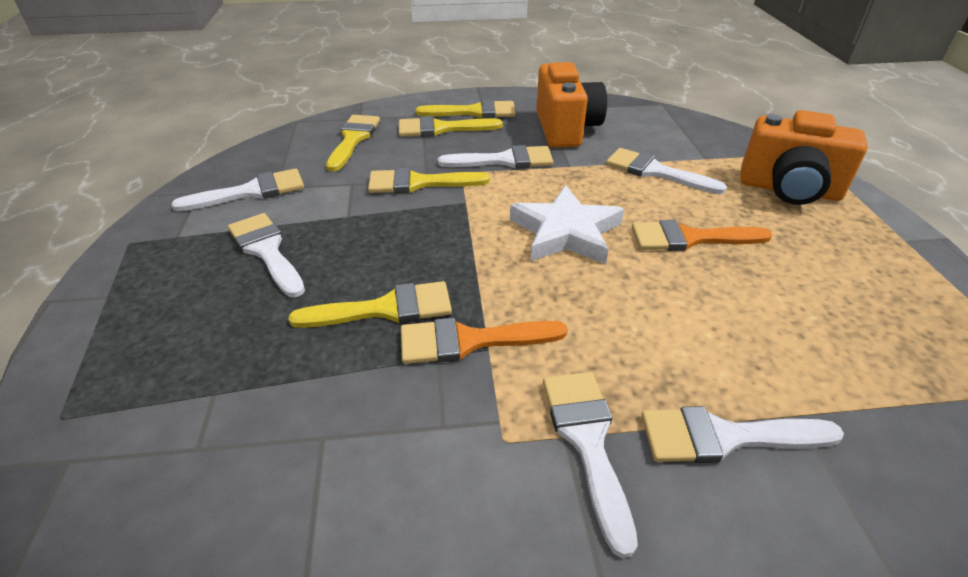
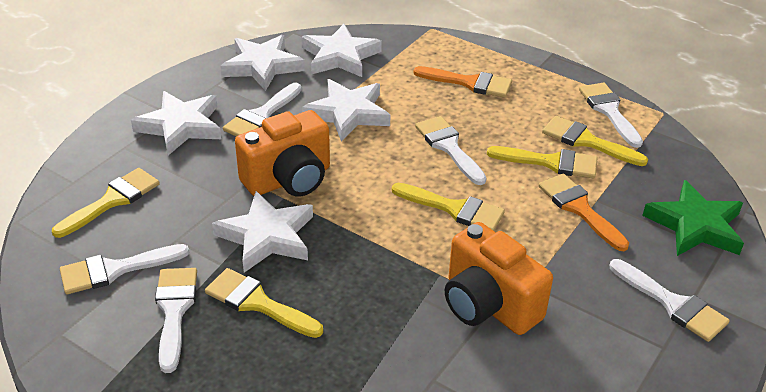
green star: none = 0 -> [642,180,744,256] = 1
white star: [510,185,624,264] = 1 -> [131,91,221,155] [212,191,313,273] [220,35,305,91] [301,24,382,77] [302,79,391,142] = 5

